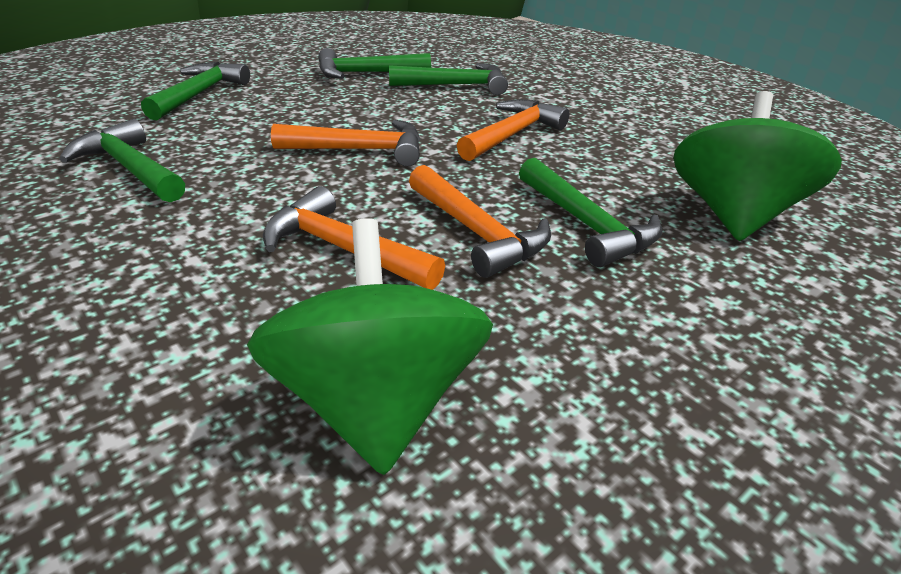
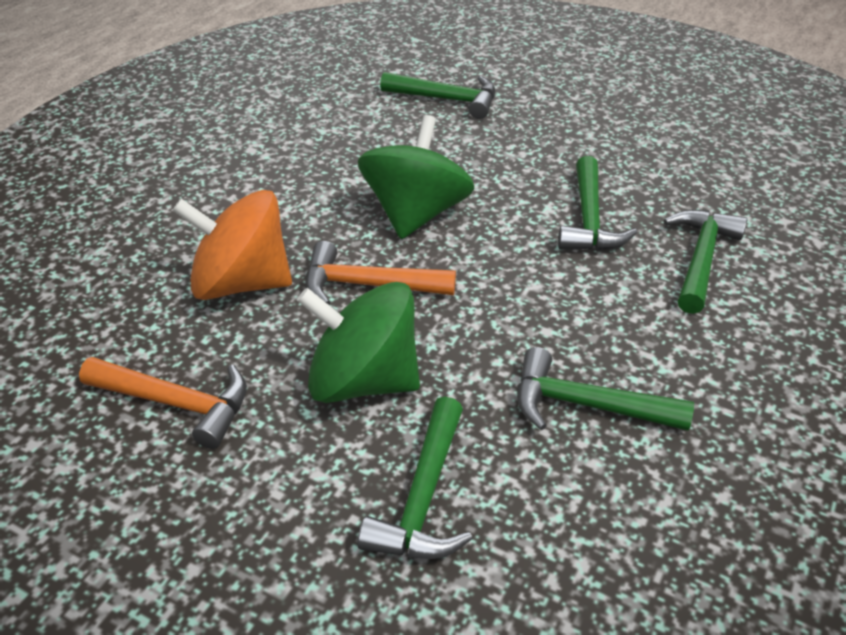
orange hammer: [263,186,445,290] [271,120,420,166] [409,165,551,278] [456,99,570,161] = 4 -> [79,357,247,449] [306,241,456,305] = 2
orange spinning top: none = 0 -> [173,190,292,300] = 1

